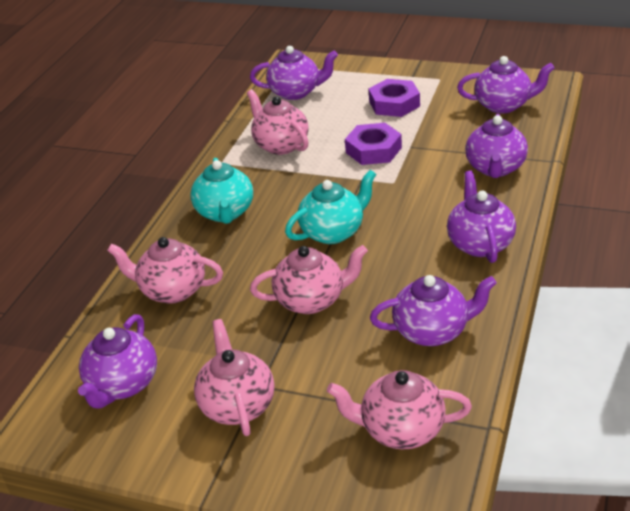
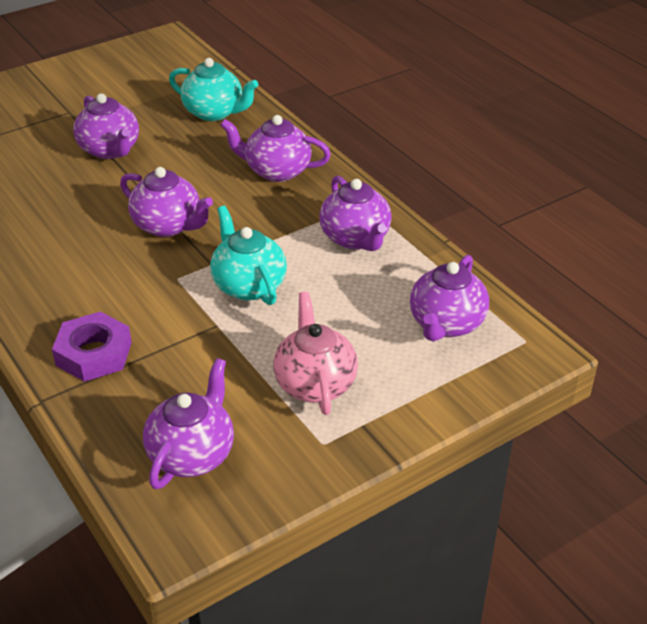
pink teapot: [107,237,223,304] [194,319,274,436] [247,90,309,155] [250,245,368,314] [327,370,472,450] = 5 -> [273,292,358,415] = 1
purple nut: [345,123,402,165] [369,79,420,117] = 2 -> [52,312,132,382] = 1

